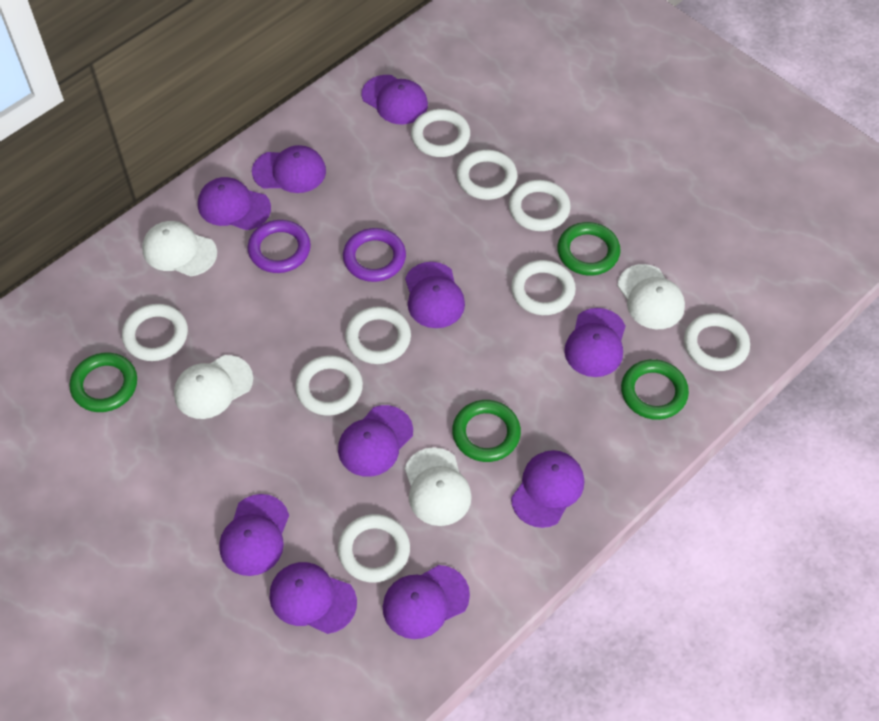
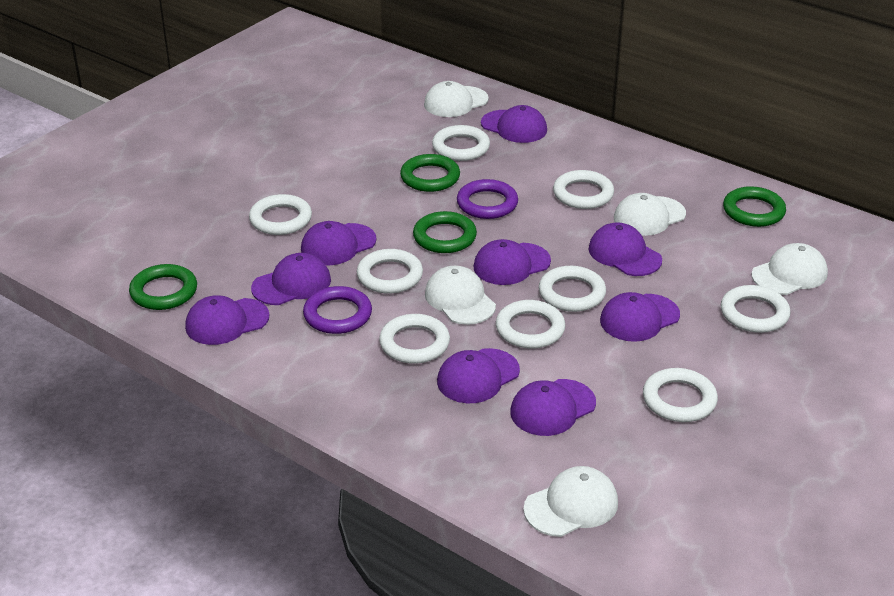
purple cap: [198,177,271,230] [219,494,289,576] [252,145,326,193] [269,562,357,634] [338,405,413,477] [362,75,428,124] [383,565,470,639] [405,262,465,328] [511,450,584,528] [564,308,626,377] = 10 -> [185,295,269,345] [251,253,331,305] [301,221,376,265] [437,348,520,403] [473,239,551,285] [481,105,547,143] [510,379,596,436] [589,223,662,276] [600,292,680,342] = 9
white cap: [142,221,217,277] [174,355,253,419] [405,447,472,526] [617,264,685,329] = 4 -> [424,81,489,117] [425,266,496,325] [523,466,618,537] [614,193,686,236] [751,243,828,295] = 5

